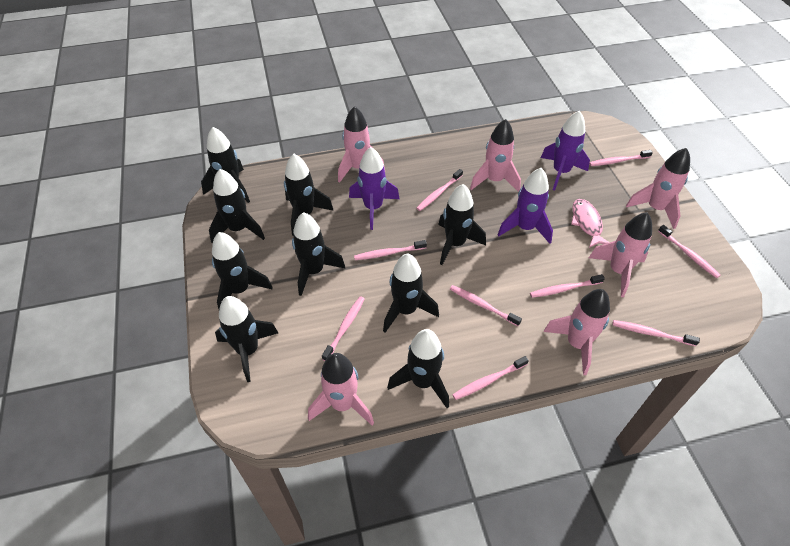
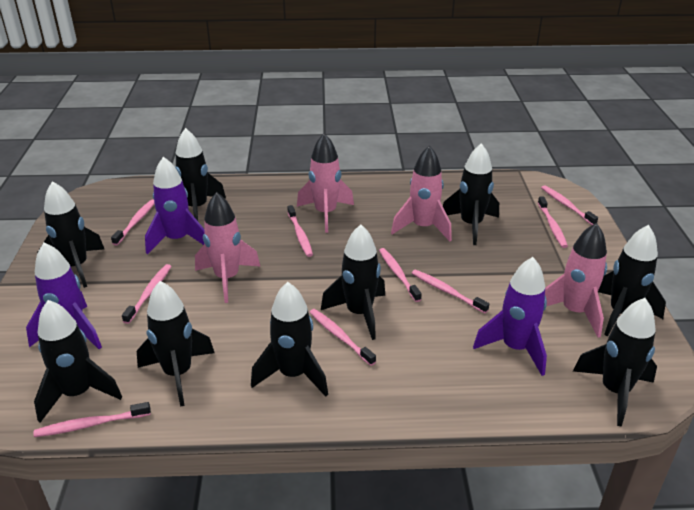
pink fish: [571,199,610,248] = 1 -> none = 0
pink rocket: [308,353,374,425] [338,106,385,183] [470,119,521,192] [543,289,610,375] [589,212,652,297] [626,148,690,229] = 6 -> [195,192,261,303] [297,133,354,233] [391,145,452,241] [545,223,607,338] = 4

